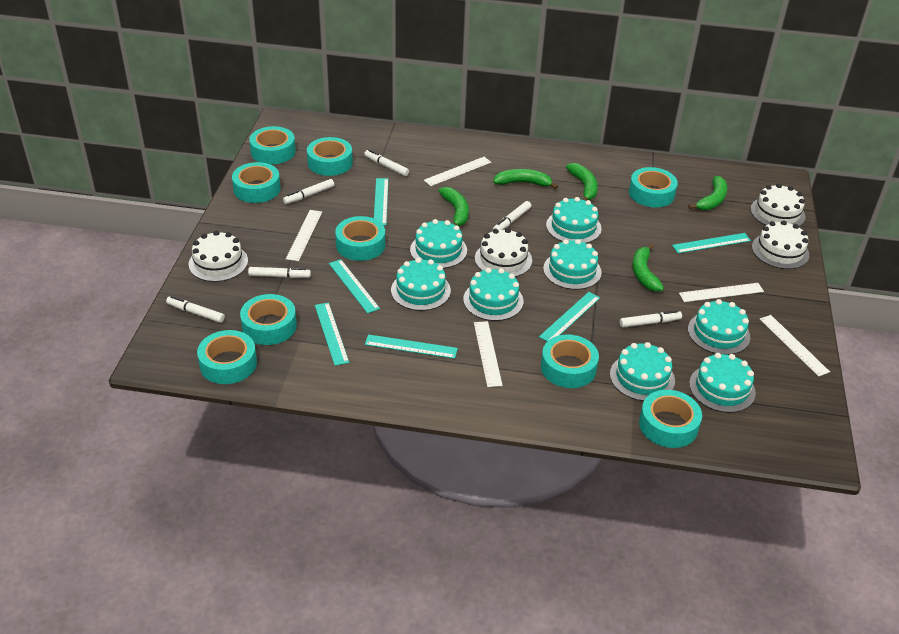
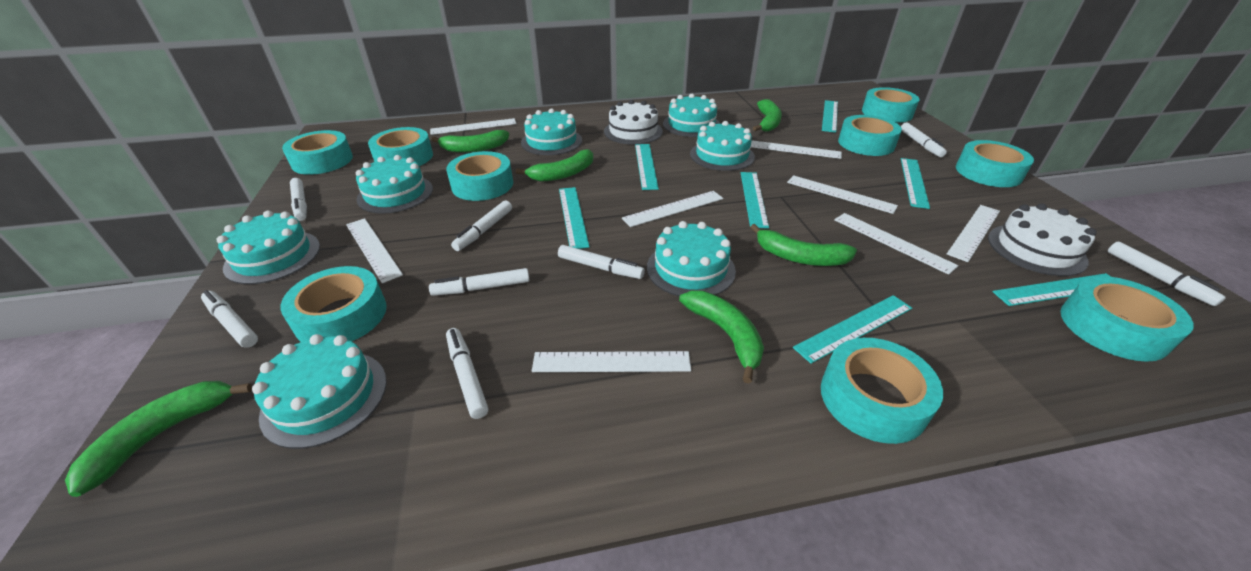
green banana: [439,187,469,226] [493,169,558,189] [566,163,598,201] [632,244,664,292] [688,176,727,210] = 5 -> [65,381,252,497] [431,130,509,153] [516,149,593,182] [679,291,764,384] [750,224,857,266] [753,99,782,132] = 6
turquoise cake: [391,258,451,311] [410,219,467,269] [463,268,523,321] [543,239,602,290] [546,197,602,243] [610,342,675,401] [688,299,750,355] [689,353,756,413] = 8 -> [217,210,320,284] [252,334,387,449] [356,155,433,214] [521,108,582,155] [647,221,736,297] [663,94,720,137] [690,121,755,171] = 7
turquoise ruler: [315,302,349,366] [329,259,380,313] [365,334,458,359] [374,178,388,225] [539,292,600,341] [672,233,751,253] = 6 -> [559,187,589,249] [635,144,659,190] [741,172,769,229] [793,295,912,364] [822,100,838,133] [901,158,930,209] [992,273,1111,306] = 7
white cake: [189,231,248,282] [475,228,532,277] [750,184,806,226] [752,220,809,269] = 4 -> [604,100,663,144] [988,204,1097,276] = 2
white marker: [166,296,225,323] [248,267,311,278] [283,179,334,204] [364,149,409,176] [493,201,531,230] [620,310,682,328] = 6 -> [201,290,258,348] [290,178,307,221] [429,268,530,296] [446,328,488,419] [451,200,512,251] [558,245,645,279] [901,122,947,157] [1108,242,1226,306] = 8
white ruler: [286,210,322,261] [424,157,491,186] [474,321,503,387] [679,283,764,302] [760,315,830,377] = 5 -> [346,218,403,283] [430,118,517,135] [532,351,691,372] [622,191,724,227] [751,140,842,159] [787,175,898,214] [834,213,959,275] [947,205,1000,262] = 8

